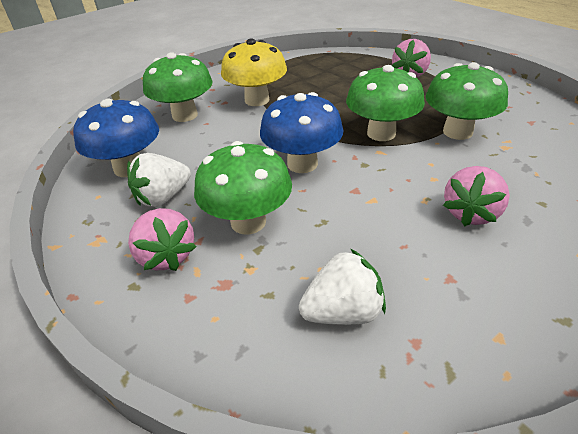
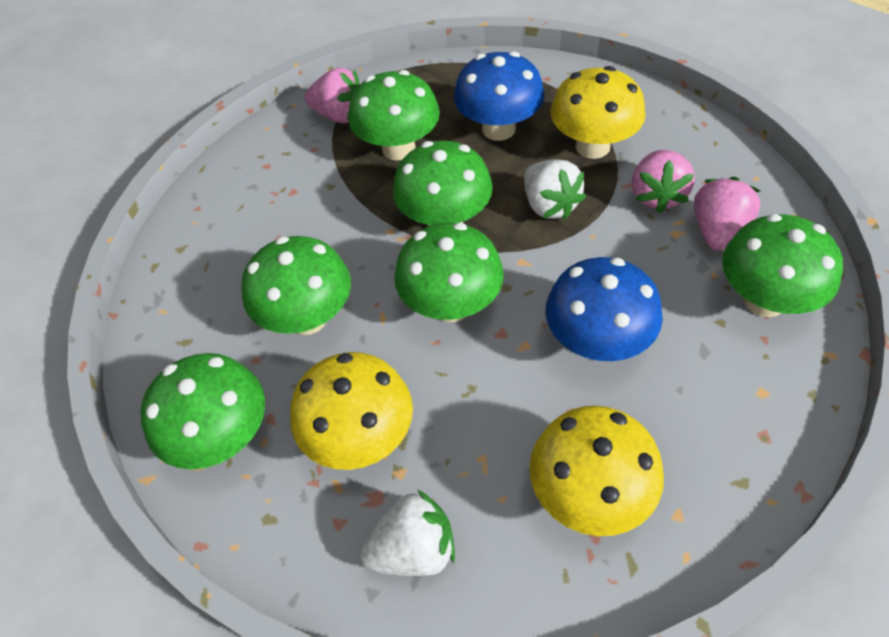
green mushroom: [143,52,213,122] [194,141,292,235] [346,65,425,141] [426,62,508,140] = 4 -> [140,353,265,469] [241,236,351,335] [348,70,440,161] [393,141,492,226] [394,223,504,322] [722,214,843,317] = 6
yellow mushroom: [221,38,287,106] = 1 -> [290,352,413,470] [529,406,664,536] [551,66,646,159] = 3

